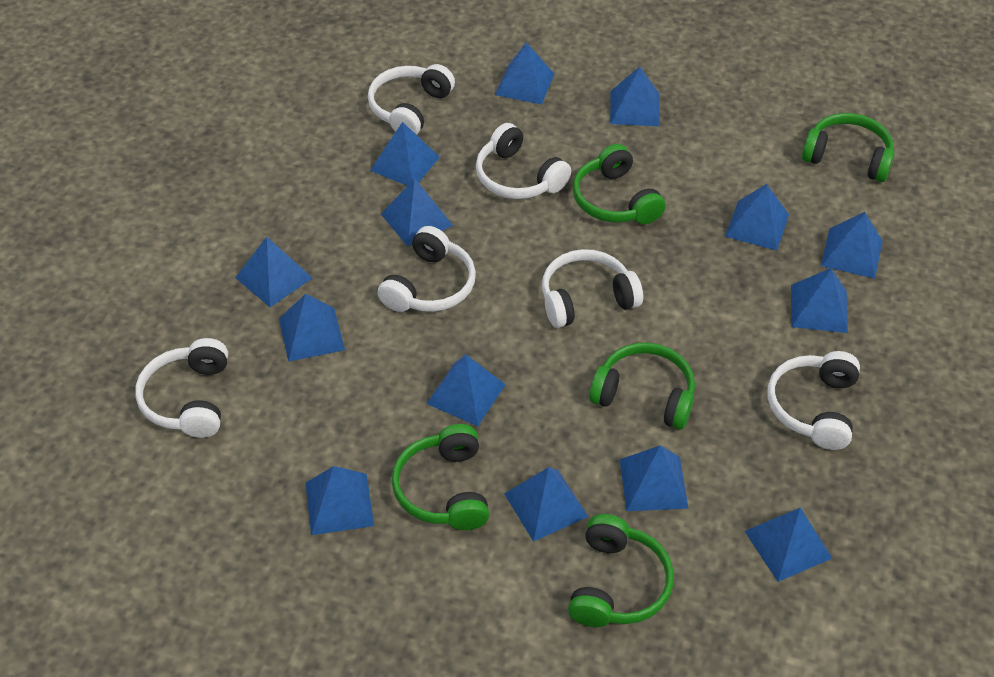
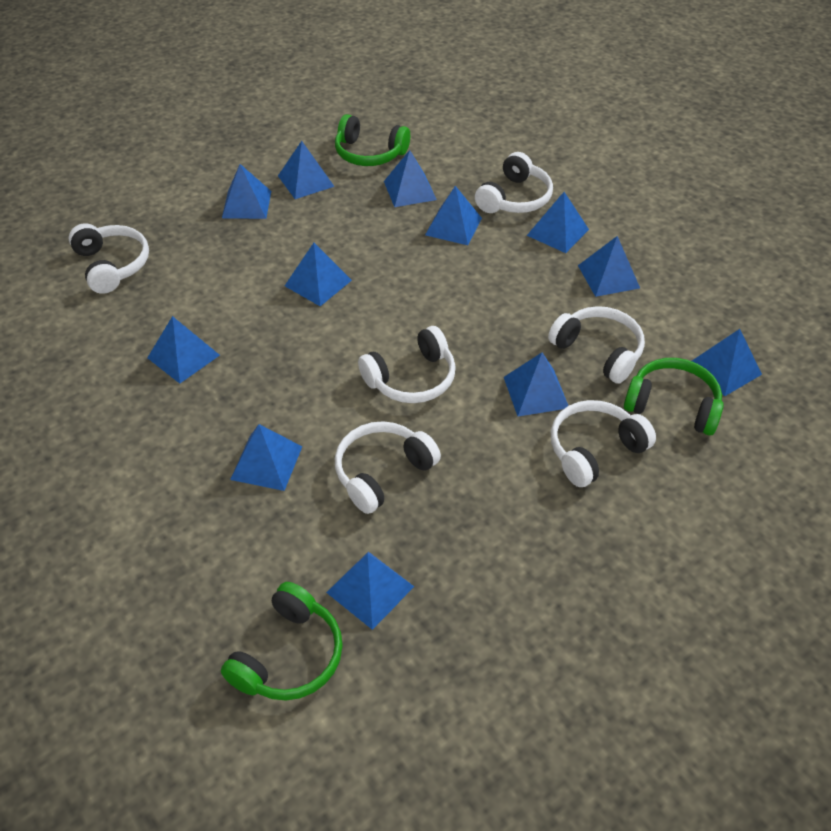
blue pyramid: [235,237,312,307] [279,294,345,362] [305,466,374,535] [370,122,440,186] [381,178,453,246] [426,354,506,426] [495,42,554,105] [504,467,588,542] [610,67,660,126] [620,445,689,511] [725,184,789,251] [744,507,832,582] [791,268,848,333] [821,212,883,279] = 14 -> [147,316,220,384] [222,164,271,219] [230,424,302,491] [278,141,335,199] [285,243,352,306] [326,552,414,630] [384,150,437,207] [425,186,482,245] [504,353,568,417] [527,192,589,253] [578,236,640,297] [692,329,762,396] = 12
green headphones: [392,424,489,530] [568,514,674,627] [573,144,665,224] [589,343,695,430] [802,113,895,182] = 5 -> [221,582,343,701] [335,114,410,166] [624,358,724,436] = 3

